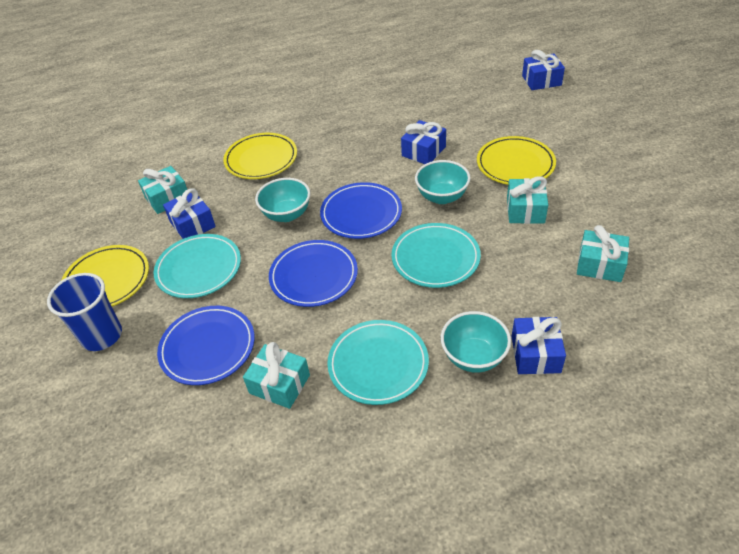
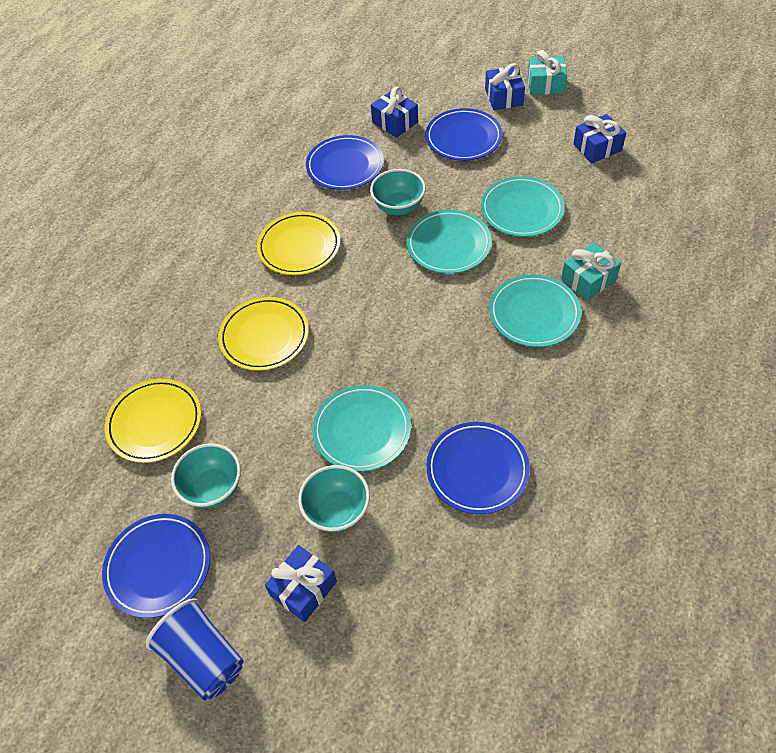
blue plate: [157,306,255,385] [269,240,358,307] [320,182,402,239] = 3 -> [102,514,210,618] [306,135,384,190] [425,108,503,161] [427,422,530,514] = 4
turquoise gift: [138,166,187,214] [243,342,310,409] [507,176,548,224] [577,225,629,282] = 4 -> [528,50,567,95] [561,242,621,300] = 2
turquoise plate: [154,234,241,298] [327,320,429,405] [391,223,481,288] = 3 -> [313,385,411,472] [407,210,492,274] [481,176,565,237] [489,275,581,347] = 4

